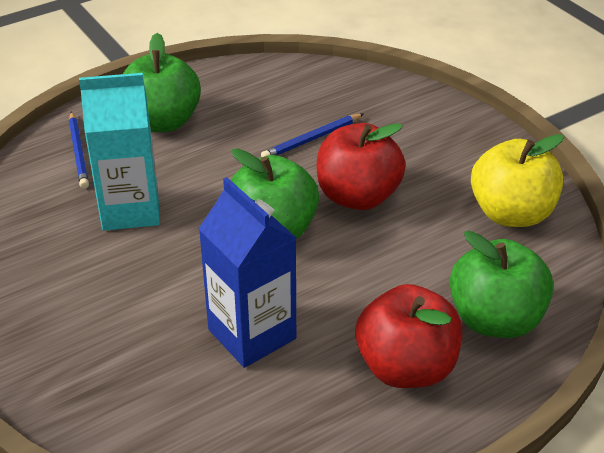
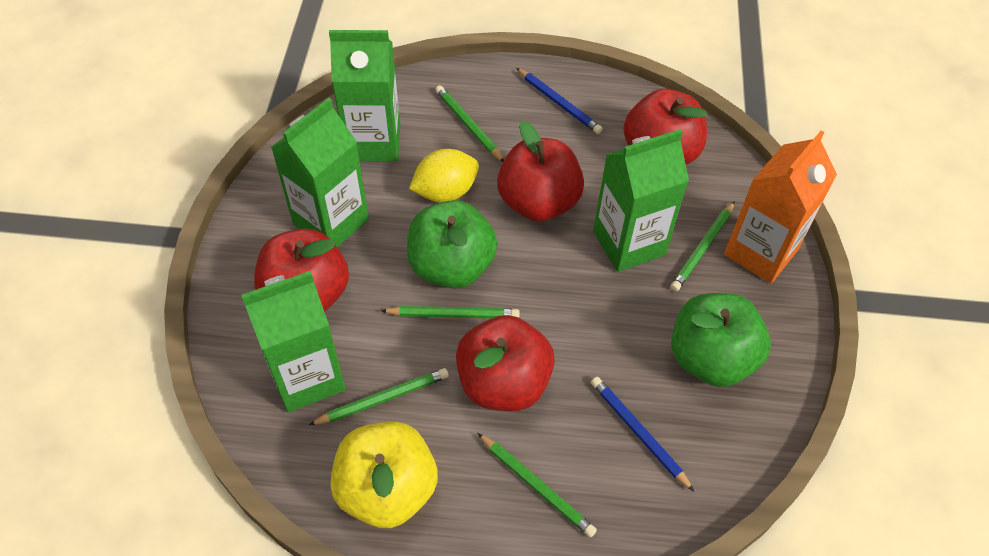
blue carton: [199,177,296,368] = 1 -> none = 0
green apple: [123,33,201,132] [231,148,319,239] [450,231,554,338] = 3 -> [407,200,498,288] [671,293,771,387] = 2
green carton: none = 0 -> [241,271,346,412] [271,98,369,247] [329,30,400,161] [593,129,689,272] = 4
green pencil: none = 0 -> [309,368,449,425] [381,306,520,318] [435,85,504,162] [478,433,597,537] [670,201,735,291] = 5
orange carton: none = 0 -> [724,130,837,284] = 1
red apple: [317,123,406,210] [355,284,462,388] = 2 -> [254,228,349,312] [456,315,555,411] [497,121,584,222] [623,89,707,165] = 4
turquoise carton: [79,73,160,231] = 1 -> none = 0
yellow lemon: none = 0 -> [409,149,479,202] = 1

